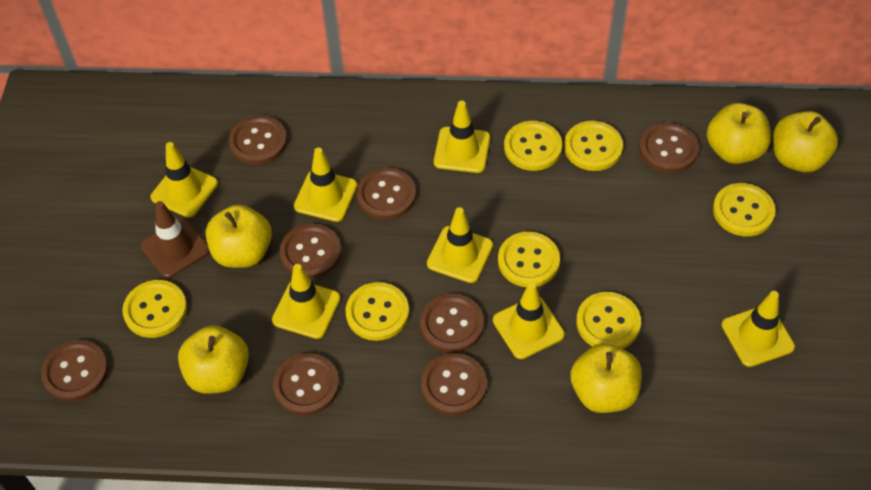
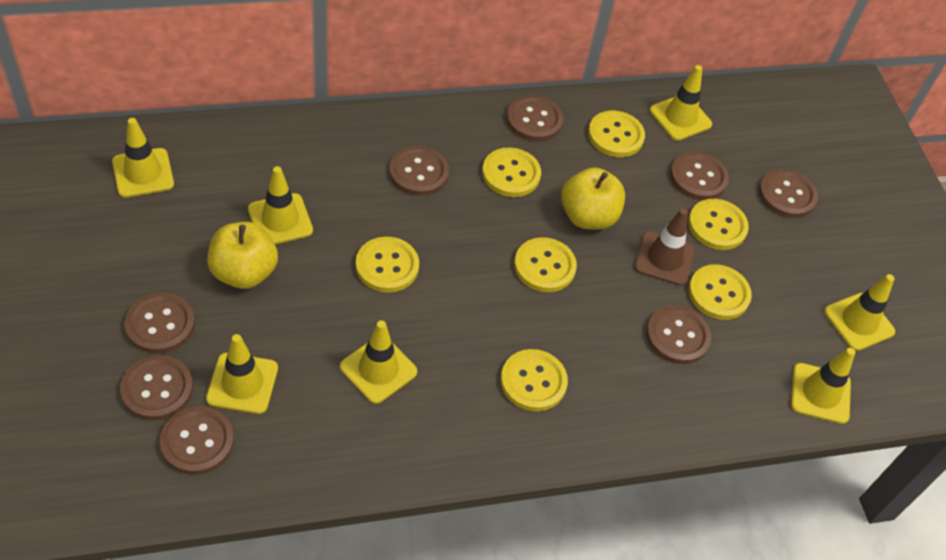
yellow apple: [178,325,249,394] [206,205,272,268] [570,343,642,413] [707,103,771,164] [773,111,838,172] = 5 -> [207,222,278,289] [561,167,625,230] = 2

